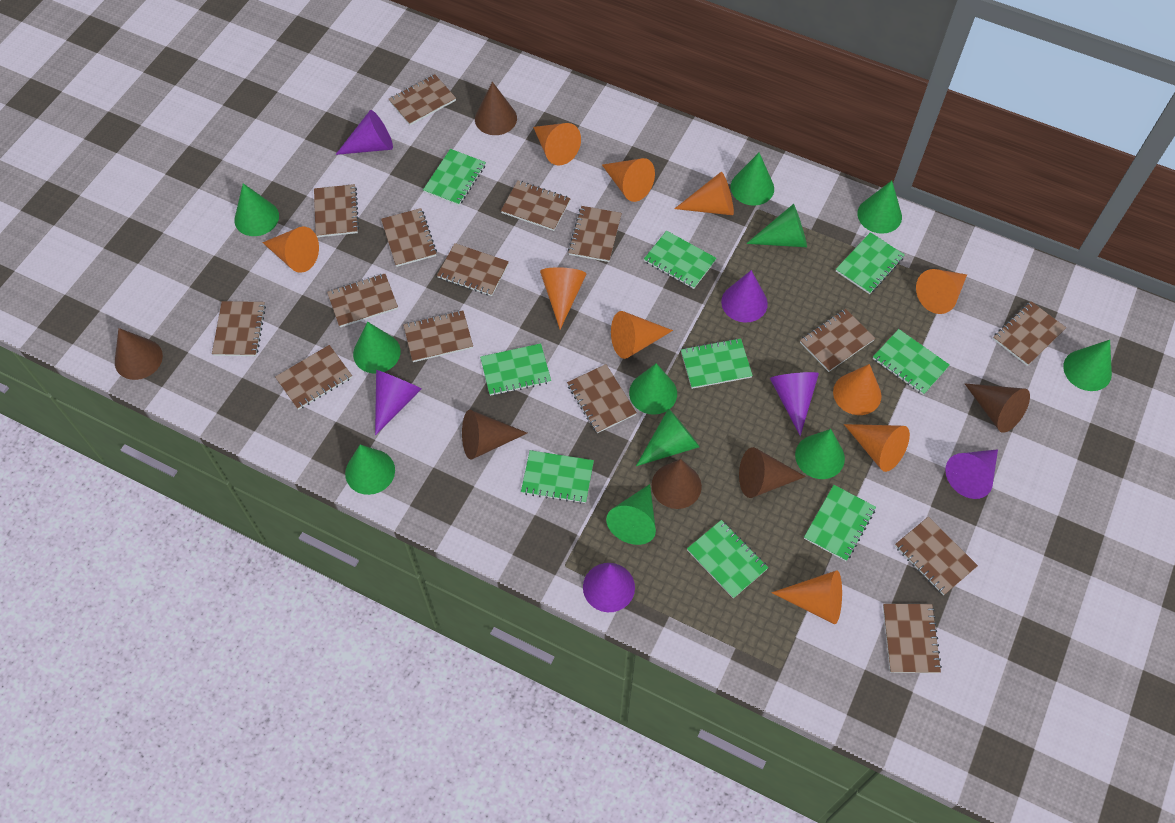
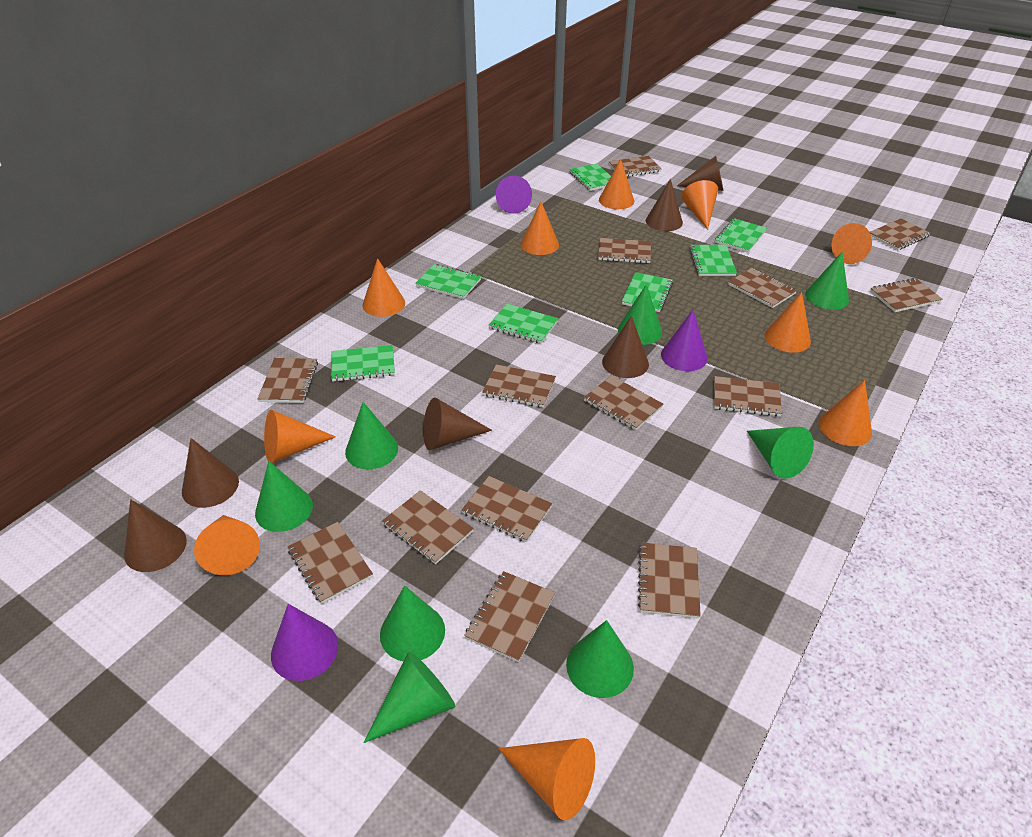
brown notebook: [212,301,266,356] [275,345,352,410] [314,184,359,237] [327,274,398,327] [381,208,437,267] [389,74,456,125] [403,310,473,362] [437,243,509,296] [501,181,571,231] [567,364,637,433] [568,206,622,262] [800,309,875,372] [883,604,942,673] [895,517,978,595] [993,301,1066,366] = 15 -> [257,358,318,403] [287,522,373,604] [382,490,474,564] [462,476,552,542] [464,571,555,662] [482,364,556,408] [584,375,663,430] [598,238,651,263] [609,156,661,177] [638,542,701,619] [714,376,782,417] [728,268,797,308] [870,218,931,250] [870,278,943,312] = 14
green cone: [234,183,279,236] [345,445,395,495] [353,322,401,373] [606,484,656,545] [629,363,677,415] [636,408,700,466] [731,153,774,206] [746,204,807,247] [795,429,845,479] [858,181,902,234] [1063,340,1112,391] = 11 -> [255,461,313,532] [345,402,398,469] [363,652,456,743] [380,586,445,662] [566,620,634,698] [618,284,662,345] [747,427,814,478] [805,252,849,310] = 8
green notebook: [423,149,486,206] [480,343,551,396] [521,450,594,504] [644,231,717,289] [681,338,753,389] [687,520,768,598] [804,485,876,561] [836,232,905,294] [873,329,950,395] = 9 -> [331,345,395,382] [415,264,481,299] [489,304,558,344] [569,164,611,191] [622,272,673,312] [689,245,737,276] [715,218,767,253] = 7
purple cone: [335,110,393,155] [375,370,421,435] [583,563,635,612] [721,270,768,323] [770,372,819,436] [945,449,998,499] = 6 -> [271,604,338,681] [496,176,532,214] [661,310,708,371] = 3

